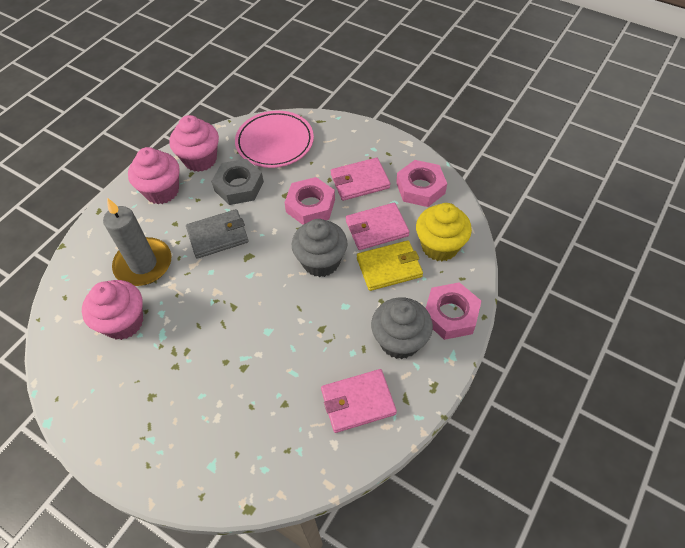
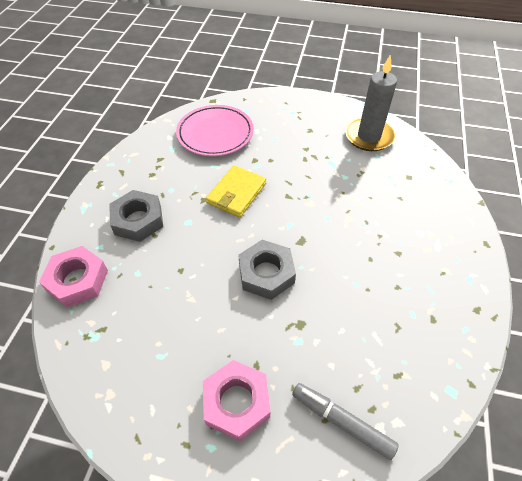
grey cupcake: [292,219,348,277] [371,297,433,359] = 2 -> none = 0
grey marker: none = 0 -> [292,383,399,460] = 1
grey nut: [211,159,264,205] = 1 -> [109,190,163,242] [239,240,296,300] = 2
grey wallet: [186,209,249,259] = 1 -> none = 0
pink cupcake: [82,280,143,340] [128,147,180,204] [170,115,219,172] = 3 -> none = 0
pink nut: [284,177,335,225] [396,160,447,207] [426,282,481,340] = 3 -> [39,246,108,308] [203,360,271,441] = 2
pink wallet: [321,369,397,433] [331,157,390,201] [346,203,409,250] = 3 -> none = 0
yellow cupcake: [416,203,472,261] = 1 -> none = 0

